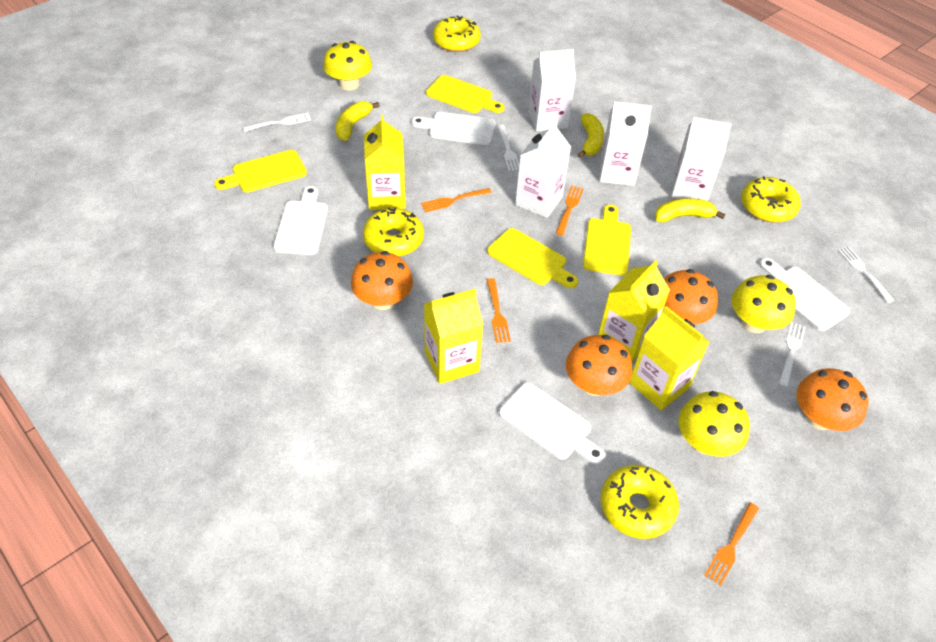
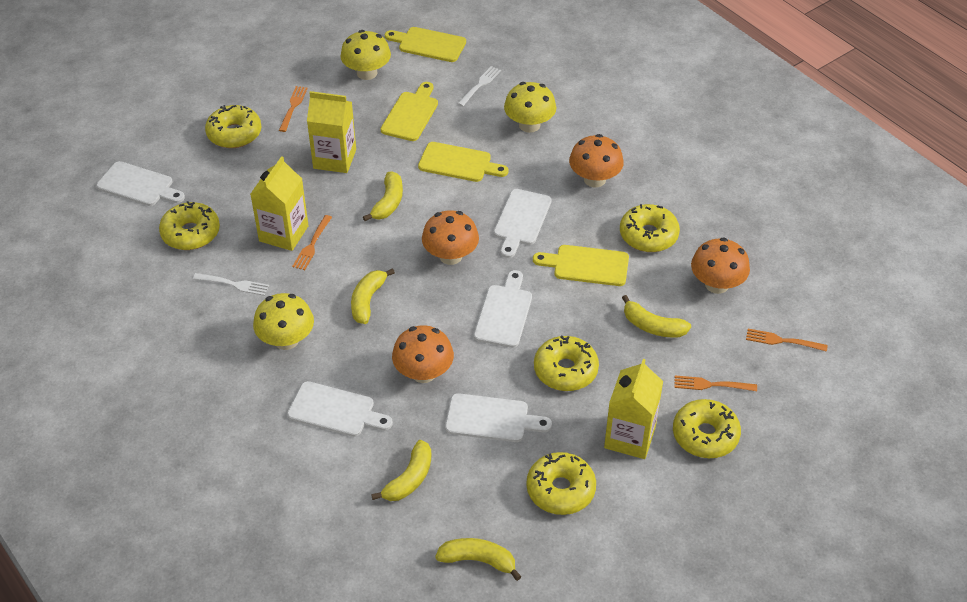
white carton: [515,121,571,218] [528,49,576,131] [599,101,652,186] [671,117,732,201] = 4 -> none = 0
white cutting board: [273,186,328,255] [411,112,496,145] [499,382,605,464] [759,258,850,331] = 4 -> [96,161,185,206] [287,381,393,437] [445,393,552,442] [474,270,532,348] [494,189,551,258] = 5
white fork: [243,113,311,132] [498,125,519,171] [779,322,806,386] [838,246,895,303] = 4 -> [193,273,269,296] [457,66,501,106] = 2
yellow banana: [336,101,380,141] [577,113,604,158] [655,198,725,223] = 3 -> [351,268,395,324] [363,172,403,221] [371,440,431,501] [435,538,522,581] [622,295,691,338] = 5
yellow carton: [364,115,406,210] [424,289,484,384] [598,260,670,361] [629,306,710,410] = 4 -> [251,156,309,251] [307,91,356,173] [604,359,663,459] = 3
yellow donut: [363,207,424,257] [433,15,481,52] [601,465,679,539] [741,176,801,222] = 4 -> [159,201,220,250] [205,105,261,148] [526,452,596,515] [534,336,599,391] [620,204,680,252] [673,399,741,458] = 6

